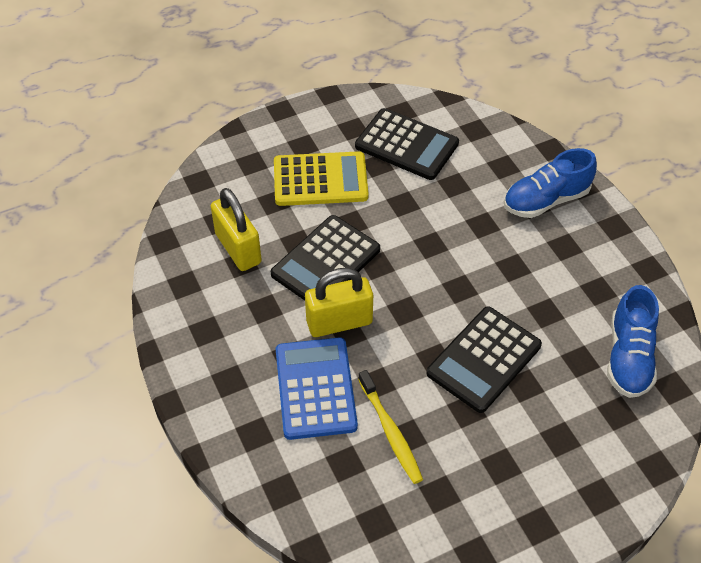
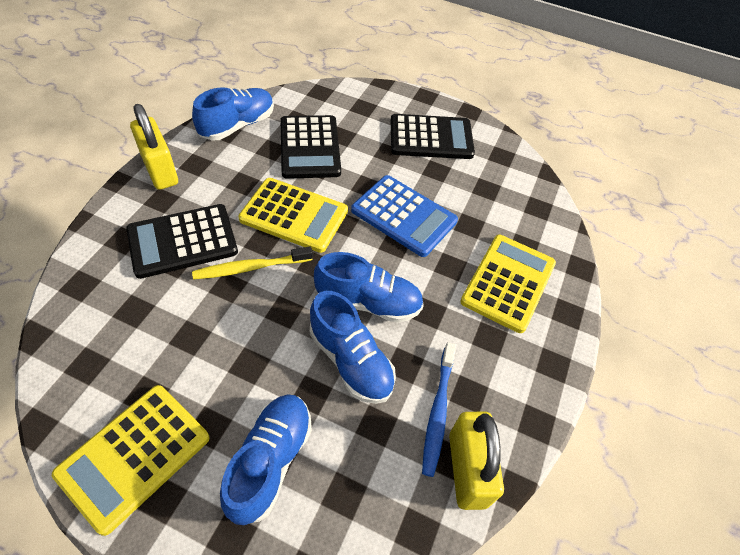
blue shoe: [504,148,597,218] [607,285,659,398] = 2 -> [192,87,274,140] [220,394,312,525] [310,291,396,404] [314,252,424,323] = 4
blue toothbrush: none = 0 -> [422,342,456,477] = 1
yellow calculator: [274,151,369,206] = 1 -> [52,385,210,536] [238,178,348,253] [460,235,556,333] = 3

